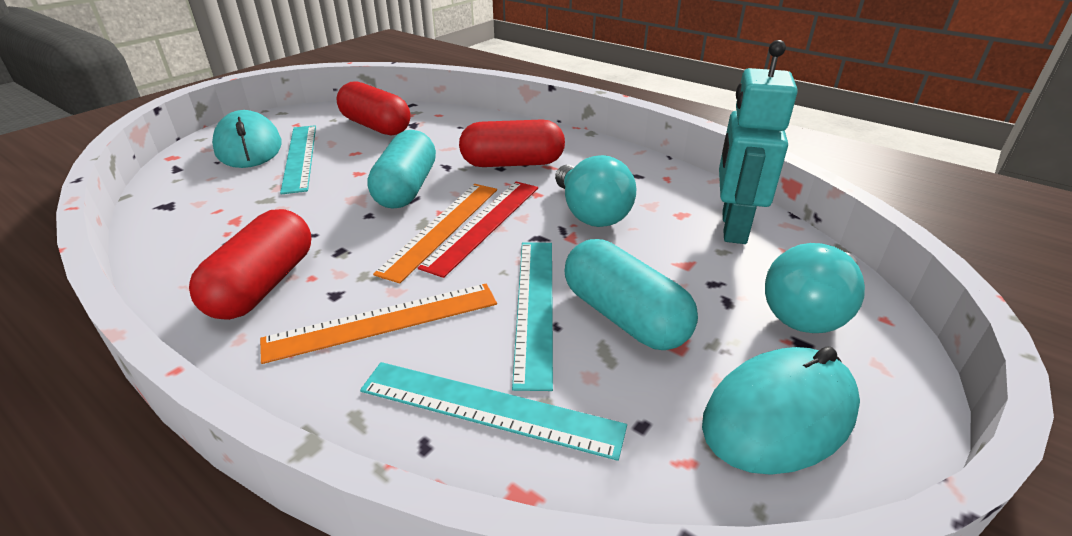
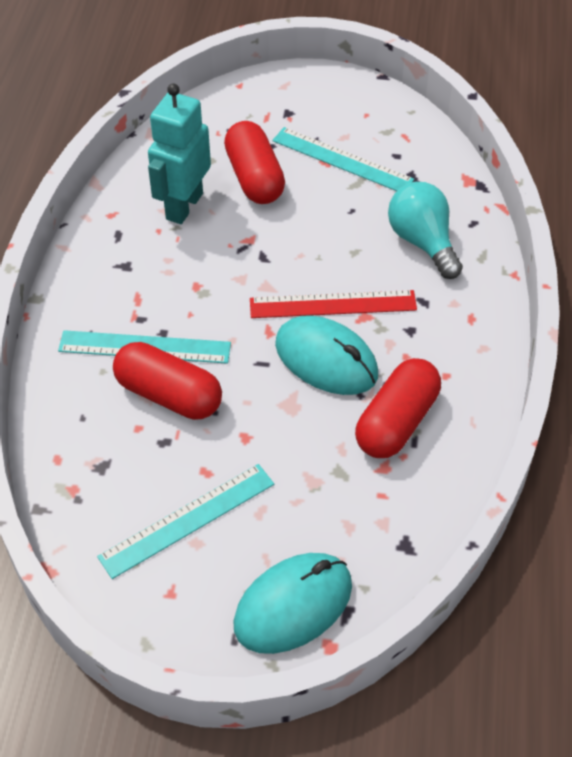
orange ruler: [260,283,497,364] [373,184,497,283] = 2 -> none = 0
turquoise capsule: [367,130,436,209] [564,239,698,350] = 2 -> none = 0
turquoise light bulb: [555,155,637,227] [765,243,865,333] = 2 -> [388,182,463,279] = 1

